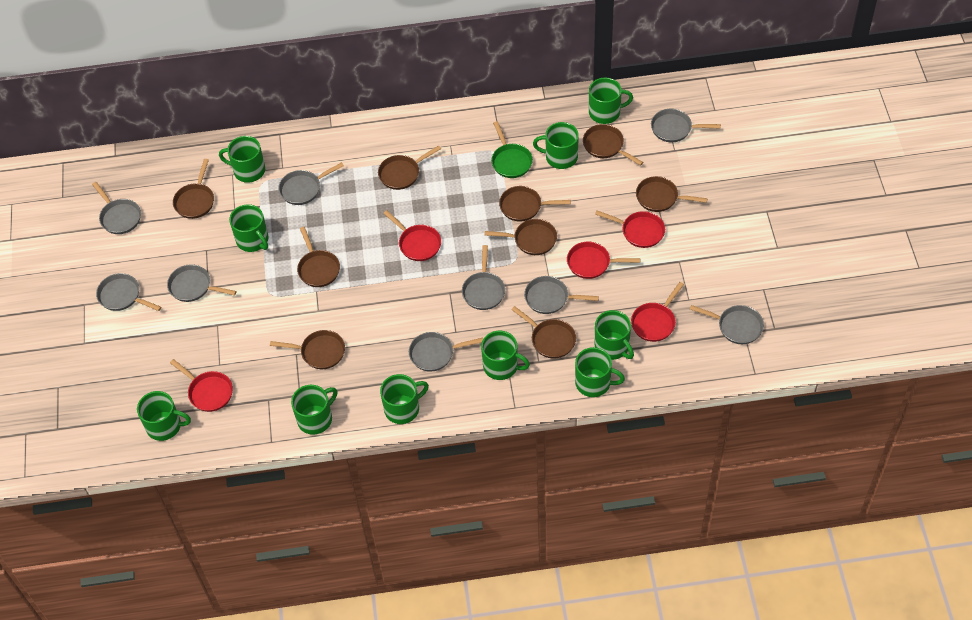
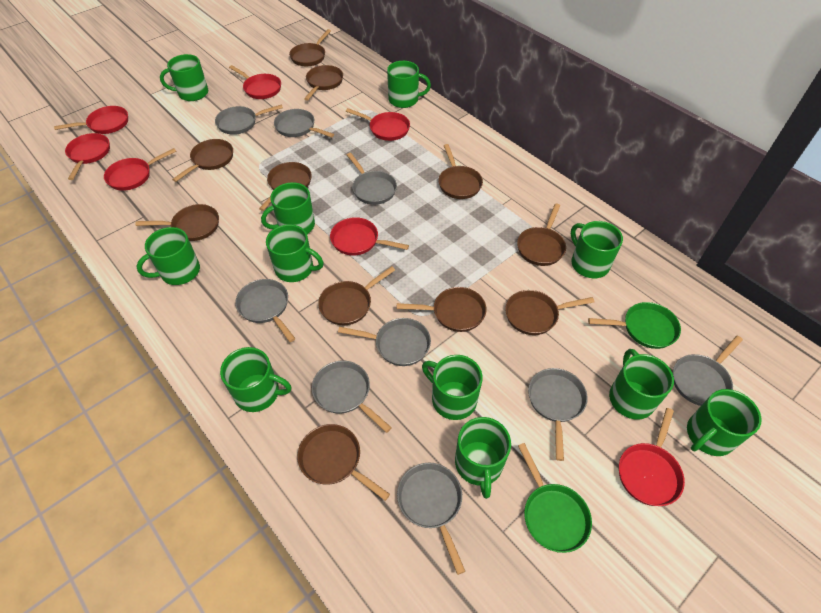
brown pan: [173,159,214,219] [270,330,345,369] [297,227,340,287] [378,145,441,190] [485,219,557,255] [499,186,571,222] [511,306,576,359] [583,124,643,166] [636,176,708,212] = 9 -> [135,204,219,241] [172,139,233,182] [259,162,312,211] [289,29,331,66] [297,424,390,501] [304,65,343,101] [318,266,395,325] [397,287,487,332] [438,144,483,199] [505,290,594,335] [517,203,566,266] = 11
green mug: [137,391,191,441] [219,136,265,183] [229,204,269,252] [291,385,337,435] [380,374,429,424] [481,331,530,380] [533,122,579,169] [575,347,625,397] [589,78,633,124] [595,310,634,360] = 10 -> [136,227,200,285] [160,54,208,101] [220,347,291,412] [261,182,315,234] [266,224,324,282] [387,61,431,108] [422,355,483,420] [455,417,511,499] [571,221,623,278] [609,349,674,420] [687,389,762,456] = 11
green pan: [491,121,533,178] = 1 -> [518,443,592,553] [588,302,681,349] = 2
red pan: [170,359,233,412] [383,210,441,261] [567,242,640,279] [595,210,665,248] [631,282,684,342] = 5 -> [54,106,128,134] [65,133,110,180] [104,148,177,191] [229,65,281,99] [330,217,409,256] [346,108,410,141] [619,408,685,506] = 7

